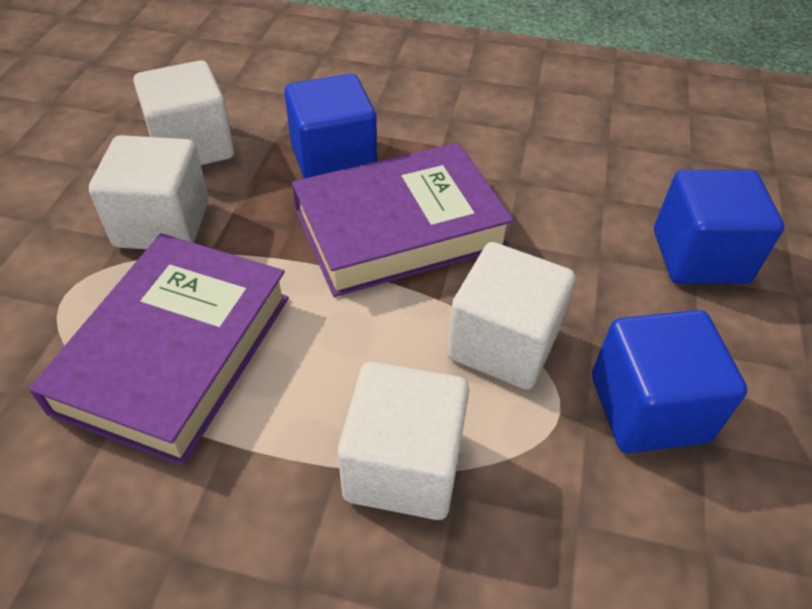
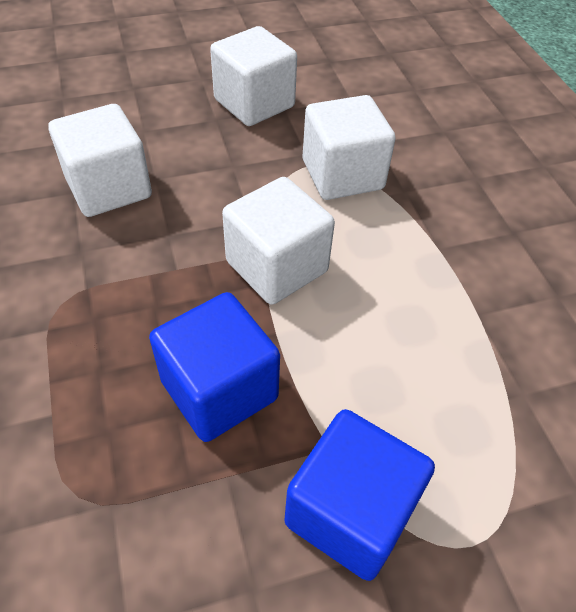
blue cube: [285,74,377,179] [592,310,747,453] [654,170,784,284] = 3 -> [149,292,280,442] [285,409,435,581] = 2
purple book: [29,233,289,466] [292,143,514,297] = 2 -> none = 0

